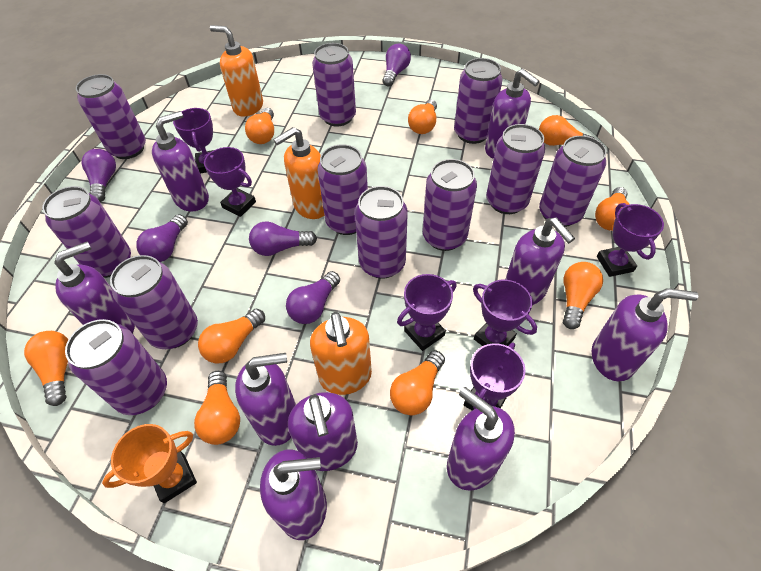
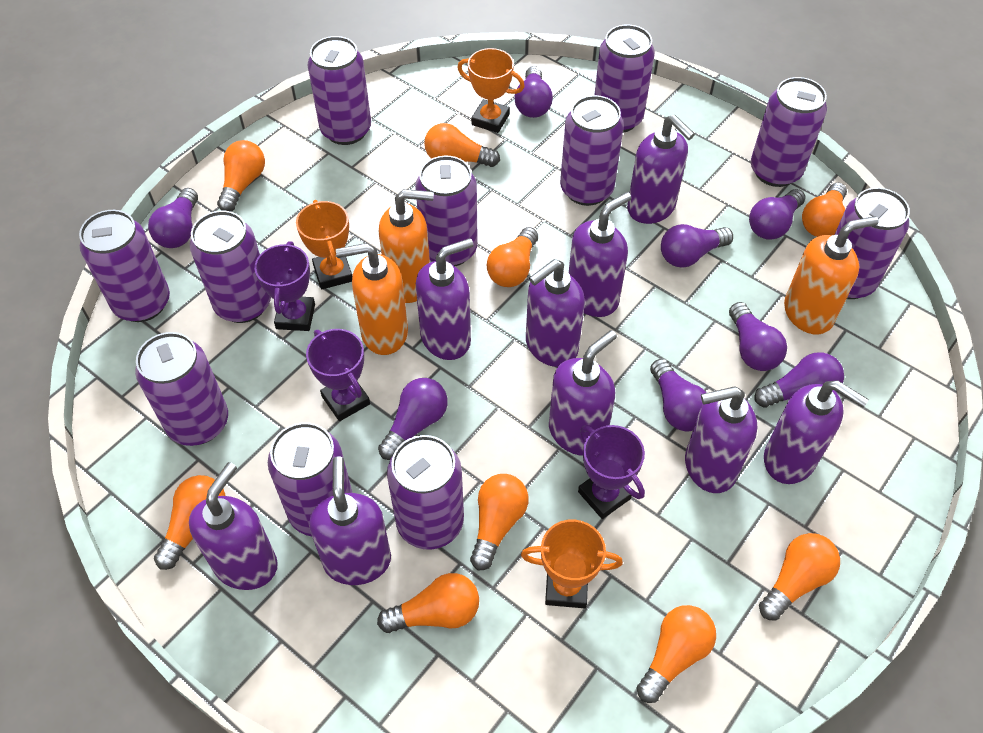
orange trophy: [102,424,197,503] = 1 -> [296,200,352,290] [457,48,525,133] [521,519,623,608] = 3
purple light bulb: [81,149,116,202] [136,214,188,262] [249,222,317,256] [286,271,340,324] [382,43,411,87] = 5 -> [148,188,198,248] [378,378,448,460] [514,66,553,118] [650,359,707,431] [661,224,733,267] [729,302,787,371] [749,189,805,240] [754,352,844,407] = 8
purple trophy: [173,108,214,174] [204,147,256,217] [397,274,457,351] [464,343,526,410] [473,280,537,346] [597,203,664,277] = 6 -> [254,241,315,331] [306,329,370,421] [578,425,645,519] = 3

